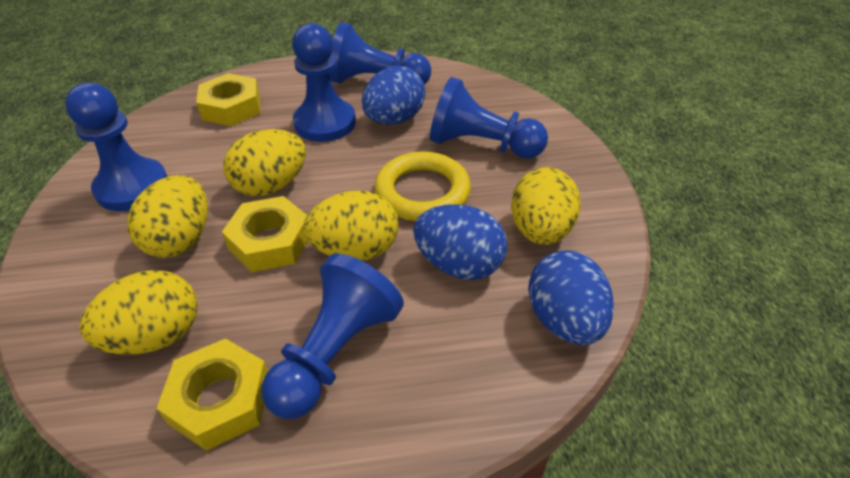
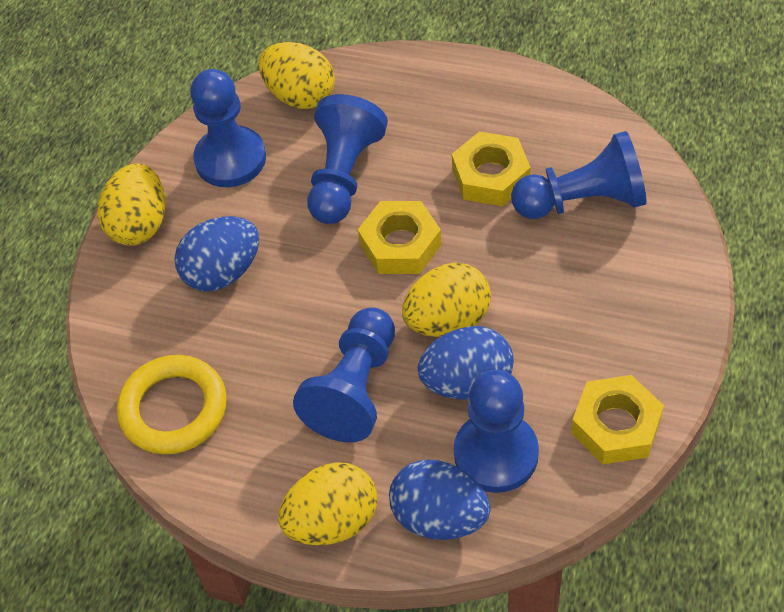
yellow egg: [79,270,198,355] [127,175,208,258] [223,129,306,197] [303,191,398,260] [511,167,581,245] = 5 -> [98,163,165,246] [259,42,335,109] [278,462,377,545] [402,263,491,337] = 4

